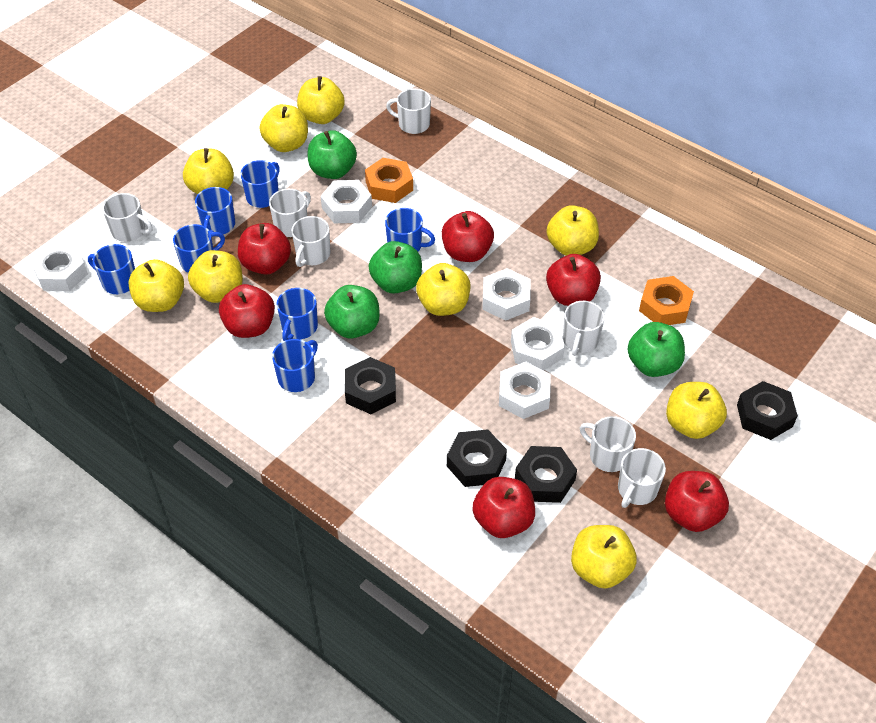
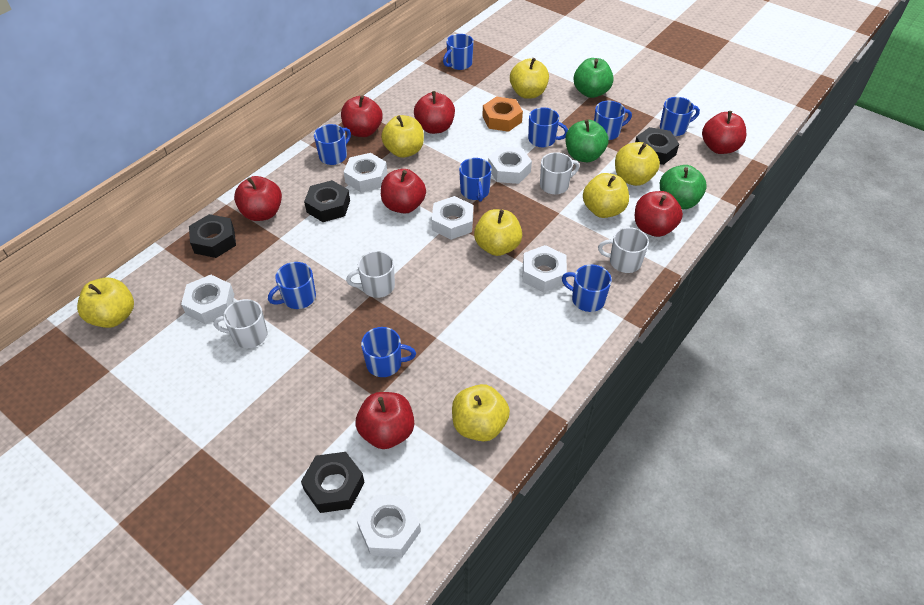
blue mug: [88,244,135,294] [173,224,225,273] [195,187,235,234] [240,160,280,208] [272,339,318,392] [276,288,318,341] [385,208,435,251] = 7 -> [268,262,316,309] [314,124,351,165] [361,327,416,377] [443,34,474,70] [459,158,492,202] [528,107,568,147] [562,264,612,312] [594,101,632,140] [660,97,700,136] = 9
green apple: [308,130,357,179] [324,285,380,338] [369,241,422,293] [627,322,685,377] = 4 -> [565,119,608,162] [574,58,614,98] [660,165,707,209] = 3
orange nut: [365,158,413,203] [639,276,694,325] = 2 -> [482,96,523,132] = 1
red apple: [219,284,275,338] [238,223,291,275] [442,211,494,262] [472,477,535,538] [546,254,601,306] [665,471,729,532] = 6 -> [234,176,282,221] [341,95,383,137] [356,392,414,449] [381,169,426,214] [414,91,455,134] [635,191,683,237] [702,111,746,154] = 7
white mug: [102,193,152,242] [269,189,311,237] [291,216,330,267] [386,89,431,134] [563,301,605,356] [580,416,636,472] [618,448,666,508] = 7 -> [214,299,268,348] [346,251,395,298] [540,152,580,195] [598,227,649,273] = 4
white nut: [31,245,88,291] [321,180,372,223] [482,268,530,321] [499,362,551,419] [511,317,565,370] = 5 -> [181,275,234,324] [344,153,387,192] [356,495,421,557] [431,196,473,240] [488,146,532,184] [522,245,567,292] = 6
yellow apple: [128,259,184,312] [183,148,234,194] [188,250,243,303] [260,104,308,152] [297,76,345,124] [416,263,470,316] [547,205,599,256] [571,525,637,589] [666,382,727,439] = 9 -> [77,277,134,328] [381,115,424,158] [452,384,510,441] [474,209,522,256] [510,58,549,99] [583,173,629,218] [615,142,660,186] = 7

